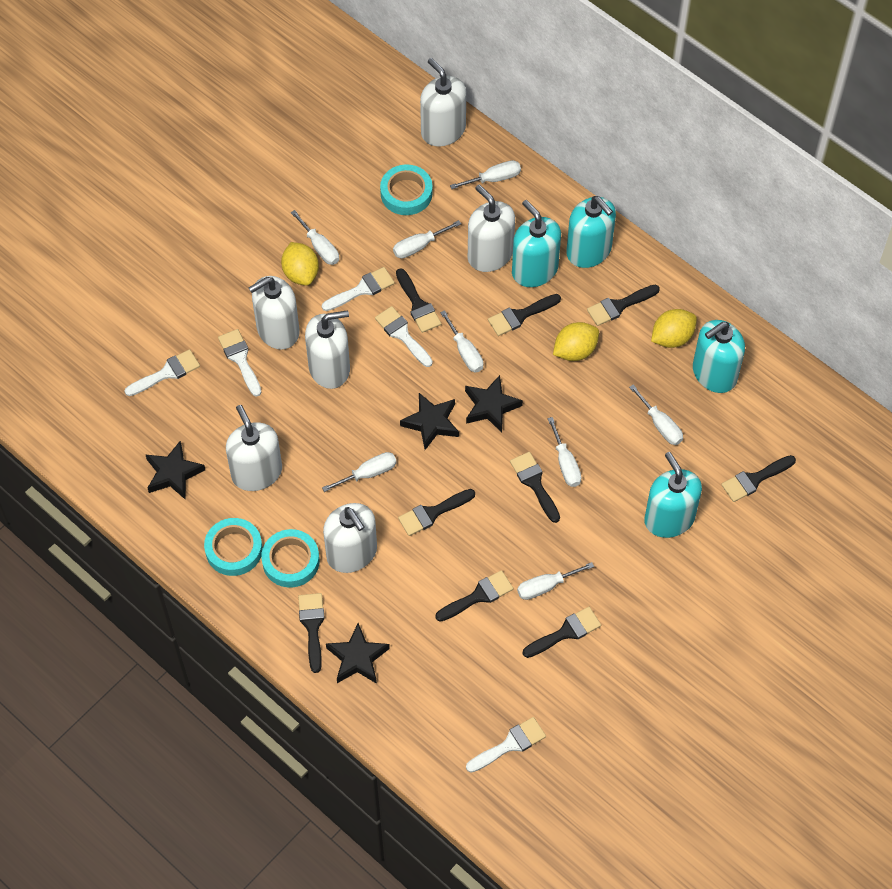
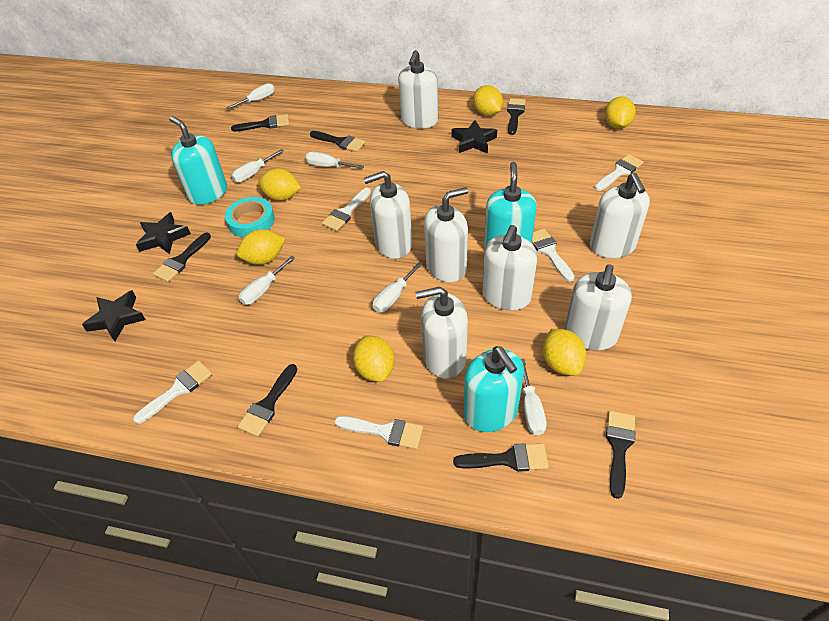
black brush: [298,593,325,673] [396,268,441,333] [398,489,475,536] [435,570,513,622] [488,294,561,336] [510,452,560,523] [523,607,601,658] [587,285,660,326] [721,455,796,502] = 9 -> [153,233,211,282] [231,114,289,131] [237,364,298,437] [310,131,365,152] [453,443,549,472] [507,98,526,135] [606,411,635,499] = 7
black star: [145,441,205,499] [326,623,390,684] [400,393,459,450] [465,375,523,433] = 4 -> [82,290,146,341] [136,212,191,254] [451,120,497,154] = 3
turquoise soap dispenser: [512,200,561,287] [566,196,616,268] [644,452,702,538] [693,320,745,393] = 4 -> [169,116,227,205] [464,346,524,432] [484,162,537,247] = 3
turquoise tape: [204,518,263,576] [261,529,320,588] [380,164,433,215] = 3 -> [225,197,275,237] = 1
white screwdriver: [291,210,339,265] [322,452,397,492] [393,220,461,258] [440,310,483,372] [450,160,521,189] [517,562,594,600] [548,417,582,487] [629,385,683,445] = 8 -> [226,83,275,110] [231,149,284,182] [239,256,295,305] [305,152,364,169] [373,262,423,312] [521,359,547,435] = 6
white soap dispenser: [226,405,282,491] [249,276,300,350] [305,310,350,389] [323,503,377,573] [420,58,466,146] [468,185,515,272] = 6 -> [364,171,412,259] [398,50,438,129] [415,287,468,378] [424,187,468,282] [482,225,538,311] [565,264,632,350] [590,173,650,258] = 7
yellow lemon: [281,242,319,286] [553,322,599,361] [651,309,697,348] = 3 -> [237,229,285,265] [258,168,301,201] [353,336,394,382] [473,85,503,116] [543,329,586,376] [605,96,636,129] = 6

